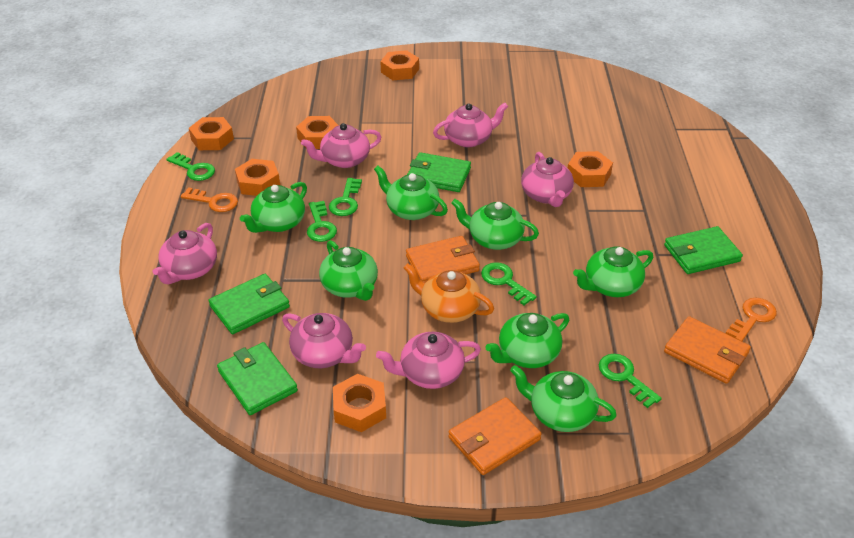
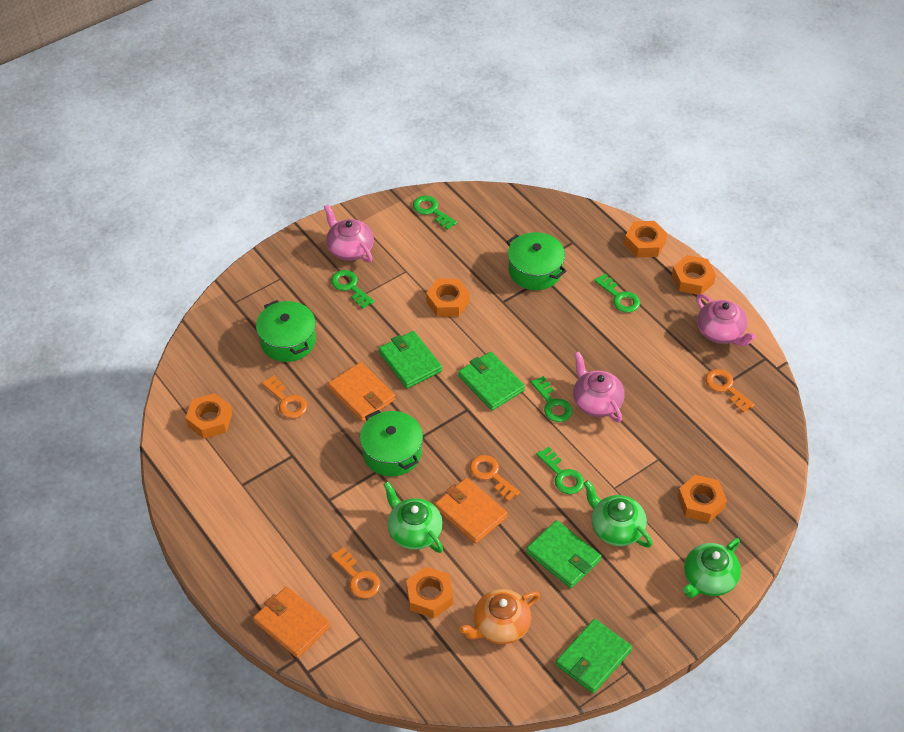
green pot: none = 0 -> [256,300,316,362] [360,410,423,476] [507,232,566,290] = 3
green teapot: [240,182,307,233] [319,240,378,301] [374,166,448,220] [452,199,539,250] [485,313,569,368] [510,365,617,432] [573,247,653,297] = 7 -> [383,482,443,553] [583,480,652,547] [683,538,741,598] = 3
orange key: [181,187,238,212] [725,298,777,341] = 2 -> [262,375,307,418] [331,547,380,598] [470,455,520,501] [705,369,755,413] = 4
pink teapot: [153,223,217,284] [282,313,366,368] [301,123,381,168] [376,332,481,389] [433,103,508,147] [521,152,574,207] = 6 -> [324,204,374,263] [573,352,625,423] [696,294,756,346] = 3

